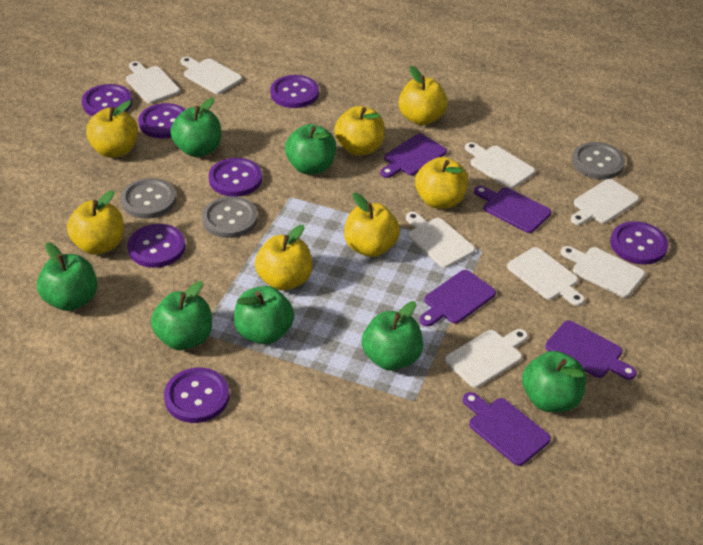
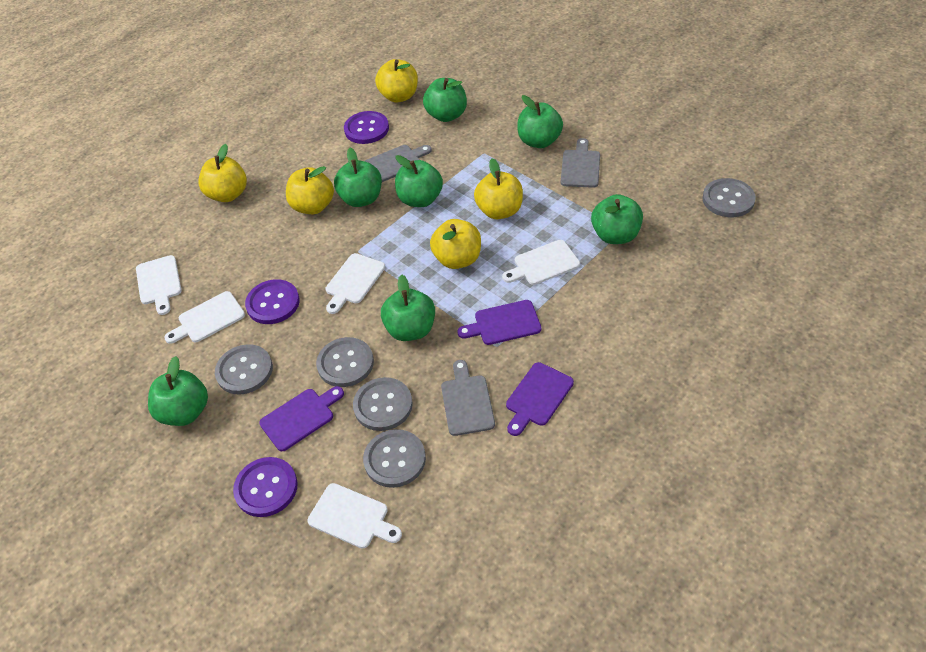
grey button: [121,178,176,219] [202,196,258,238] [572,142,625,179] = 3 -> [215,344,273,395] [316,337,374,387] [353,377,413,431] [363,429,426,488] [703,178,756,217] = 5
grey cutting board: none = 0 -> [365,145,432,182] [441,360,495,436] [561,138,600,188] = 3
purple button: [82,84,132,116] [127,224,185,268] [138,103,186,138] [164,368,229,423] [209,158,262,197] [270,75,319,108] [610,221,668,265] = 7 -> [233,457,298,517] [245,279,300,324] [344,111,389,144] = 3
purple cutting board: [380,134,447,178] [420,270,496,327] [463,392,551,466] [474,186,551,233] [545,320,637,380] = 5 -> [259,386,344,451] [457,300,541,345] [506,362,574,436] = 3
white cutting board: [126,61,180,104] [180,57,242,94] [406,212,475,268] [445,329,528,388] [465,142,535,189] [507,247,585,306] [561,246,645,298] [571,179,639,225] = 8 -> [136,255,182,315] [164,291,245,344] [307,483,402,549] [326,253,385,314] [502,240,580,285] = 5
yellow apple: [67,191,124,255] [86,101,138,158] [255,225,312,291] [334,106,385,156] [344,192,400,257] [398,66,448,125] [415,157,468,209] = 7 -> [198,144,247,202] [286,166,334,214] [375,59,418,103] [430,219,481,269] [474,158,523,219] = 5

